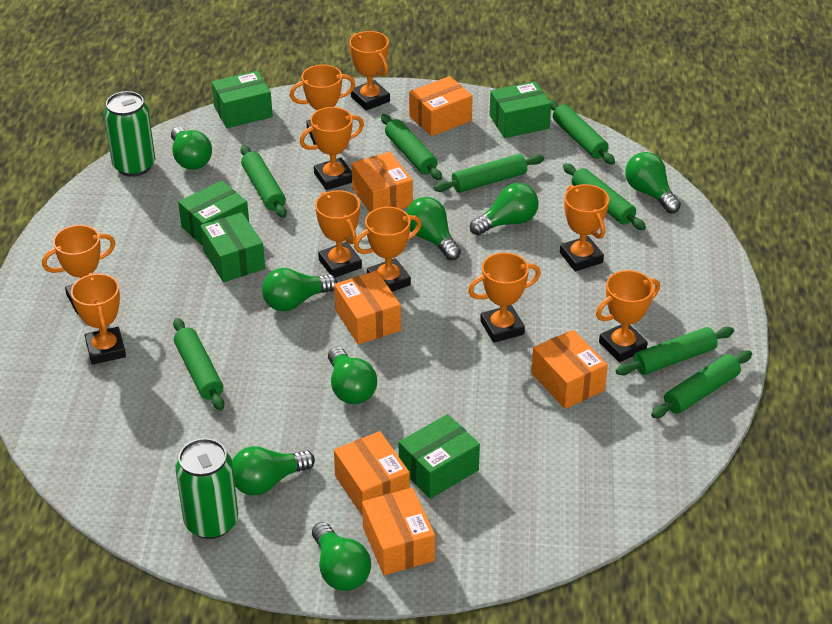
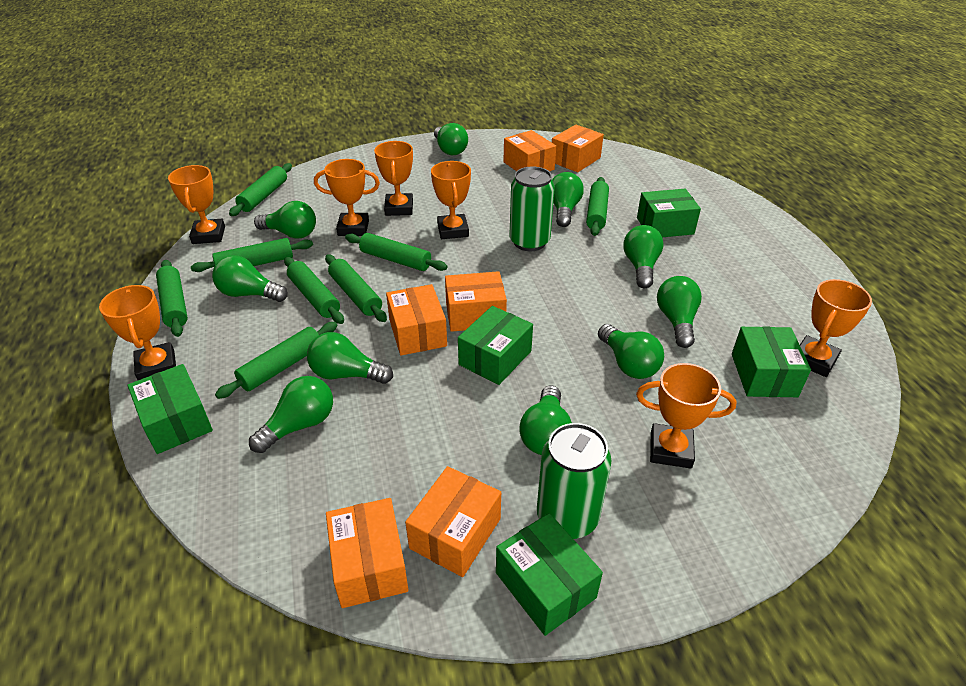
green light bulb: [171,127,212,170] [232,446,315,496] [262,268,337,311] [312,522,371,591] [328,347,377,404] [406,197,461,260] [470,183,539,235] [625,152,681,214] = 8 -> [212,255,288,302] [249,376,333,453] [254,201,316,239] [307,332,393,384] [434,123,468,155] [519,385,572,455] [552,172,584,227] [598,324,664,379] [623,225,664,288] [657,276,702,348] = 10
orange trophy: [42,225,116,314] [71,273,126,364] [289,65,355,145] [300,107,364,190] [315,190,362,278] [349,31,390,111] [354,207,422,292] [468,252,541,343] [560,184,609,271] [596,270,660,362] = 10 -> [99,285,176,380] [168,165,225,244] [314,159,380,236] [374,141,413,216] [431,161,471,239] [636,363,736,469] [800,279,872,377] = 7

